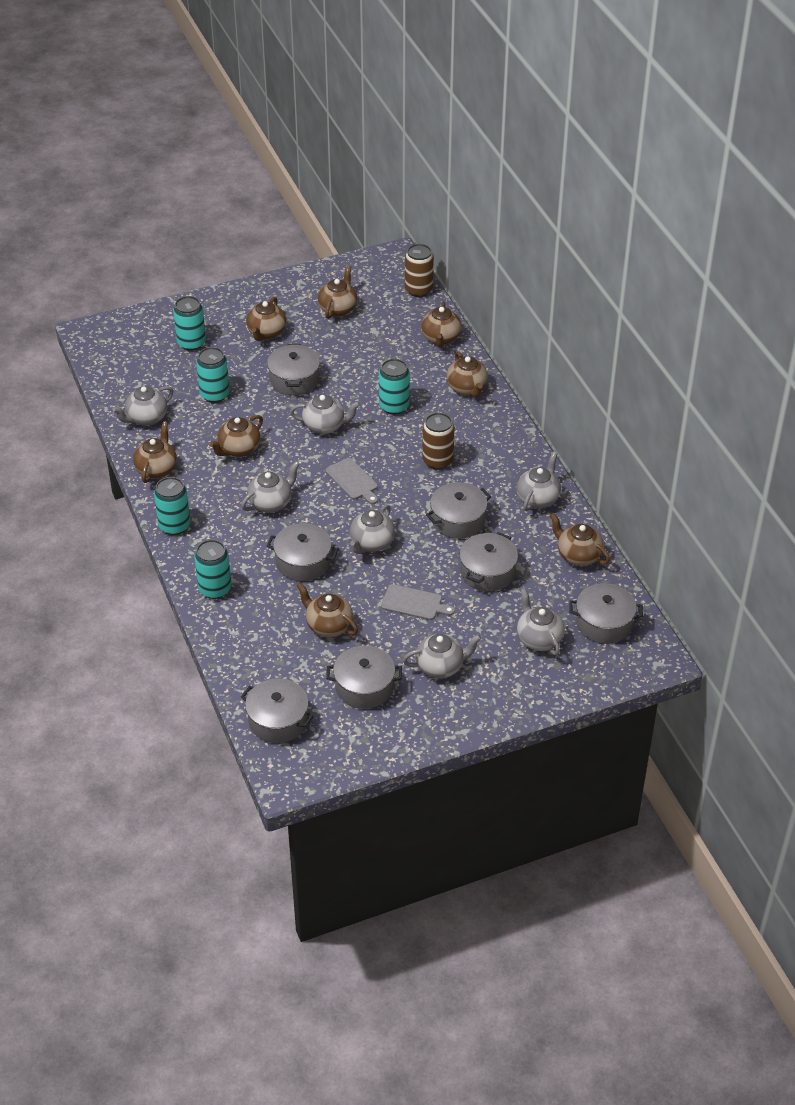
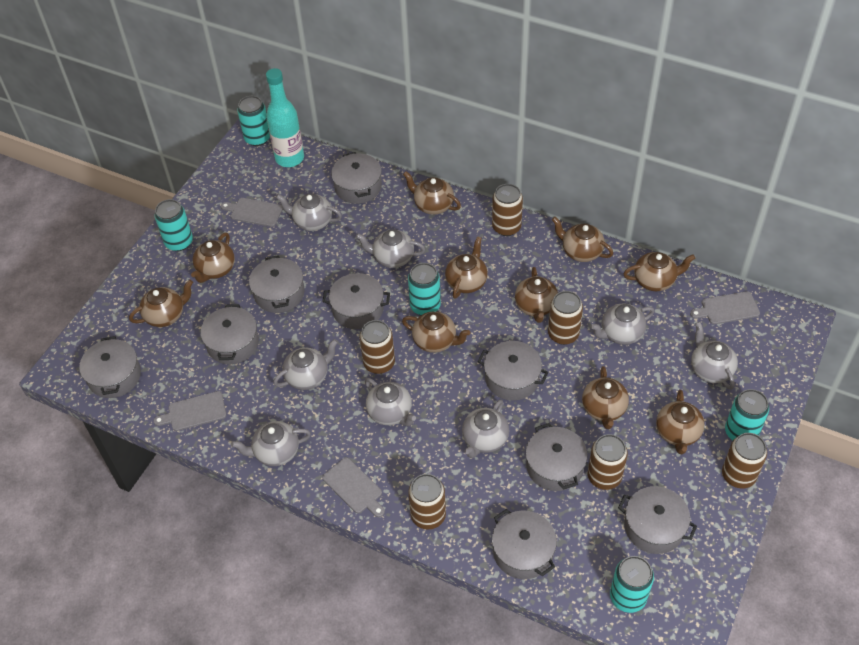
brown can: [405,244,434,297] [422,413,454,470] = 2 -> [359,320,395,374] [408,474,446,530] [492,184,523,236] [548,291,583,345] [588,434,628,490] [722,433,767,488] = 6
brown teapot: [133,421,177,483] [209,415,263,457] [246,297,286,341] [297,582,358,637] [318,265,357,319] [421,301,462,347] [446,351,488,397] [549,513,610,566] = 8 -> [129,280,193,327] [191,233,235,283] [402,311,470,353] [403,171,461,215] [445,236,488,298] [515,267,558,323] [552,217,613,262] [582,366,629,429] [623,252,695,291] [656,390,705,454] = 10
grey cutting board: [326,458,378,504] [381,584,455,620] = 2 -> [154,391,227,431] [221,198,283,227] [322,457,385,517] [690,291,760,324] = 4
grey pot: [241,679,314,743] [267,344,320,395] [267,523,339,581] [326,646,402,709] [426,482,491,539] [459,532,518,591] [569,583,643,644] = 7 -> [79,336,141,398] [201,304,259,364] [249,255,304,313] [322,273,390,329] [331,152,382,204] [478,341,548,401] [492,509,557,579] [526,423,588,491] [618,486,697,554] = 9
grey teapot: [112,386,173,426] [241,461,300,513] [290,395,360,434] [350,504,395,554] [403,634,482,678] [517,451,561,511] [517,588,565,656] = 7 -> [231,421,311,466] [273,339,338,390] [276,194,342,231] [356,229,425,268] [365,378,416,426] [462,399,509,458] [590,303,654,345] [691,322,738,390] = 8
turquoise bottle: none = 0 -> [266,68,304,167] = 1

